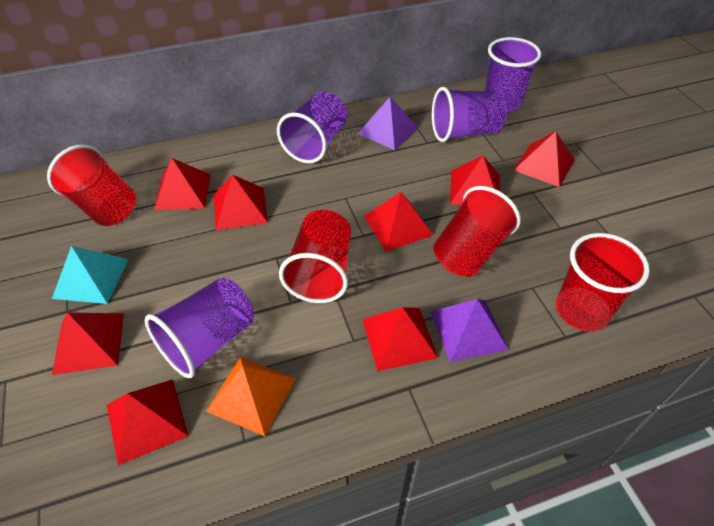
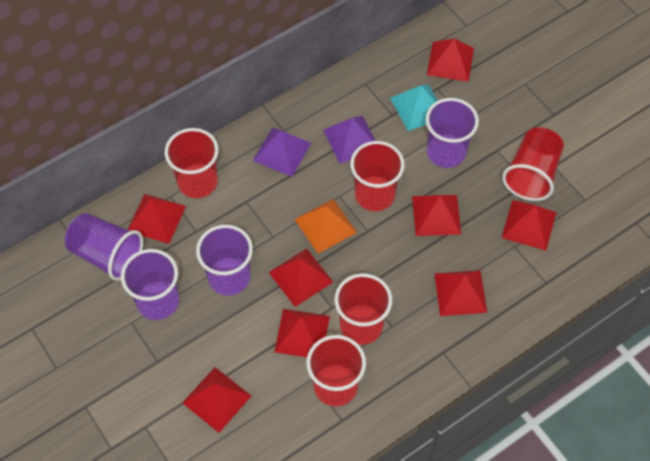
red cup: [47,144,136,226] [279,210,351,303] [433,186,521,277] [556,233,650,332] = 4 -> [165,128,219,198] [306,335,366,406] [334,273,392,345] [350,141,405,211] [502,127,564,201] = 5

